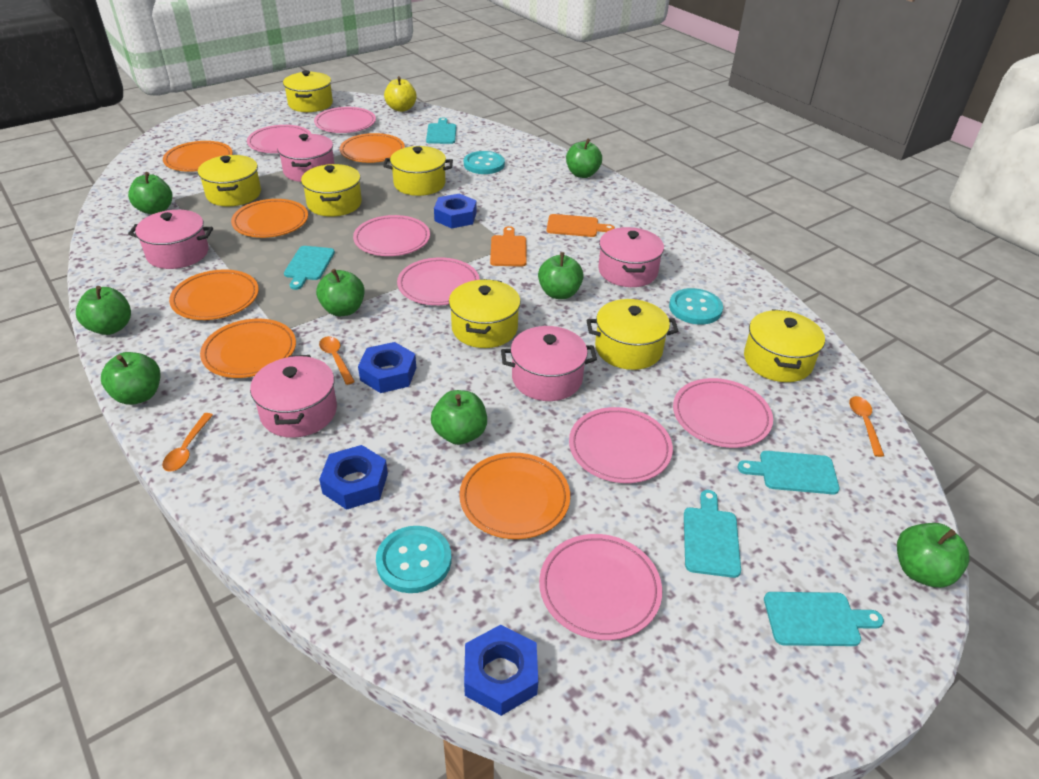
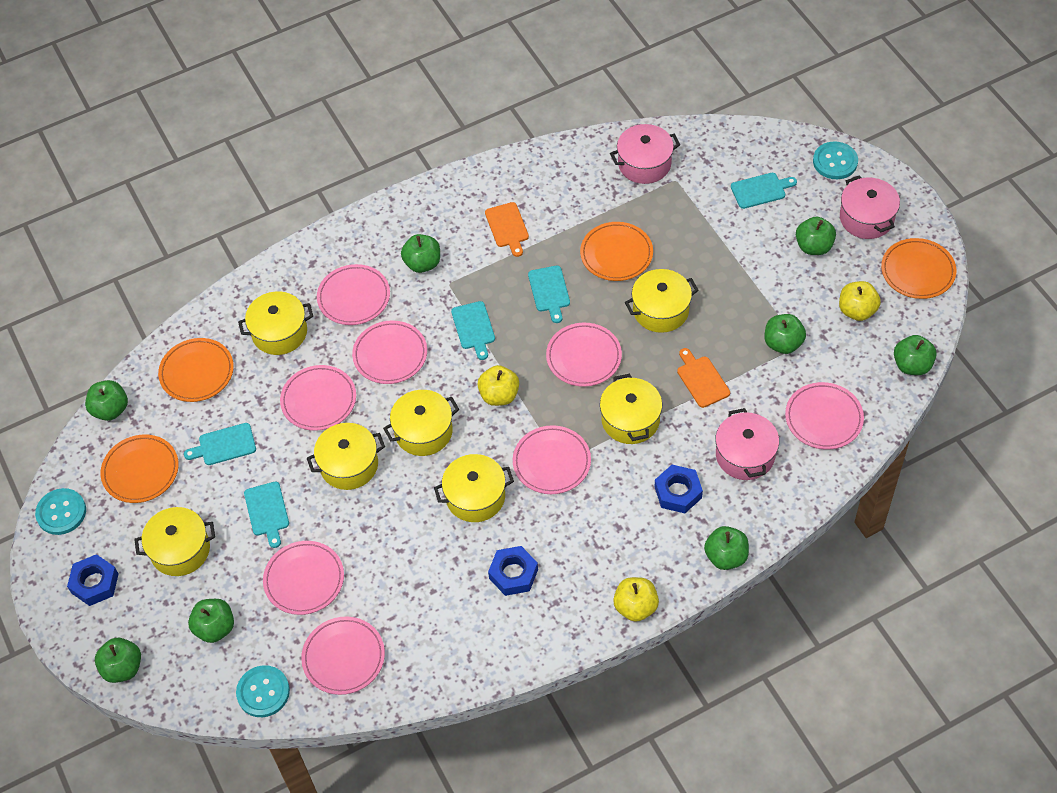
blue nut: [319,445,388,510] [358,342,416,393] [434,194,477,228] [464,625,538,716] = 4 -> [67,554,119,606] [488,546,538,596] [655,465,703,513] = 3
orange plate: [163,141,233,172] [169,269,259,320] [200,319,296,378] [231,199,308,238] [340,133,405,163] [459,452,570,539] = 6 -> [101,435,179,503] [158,338,234,402] [580,222,653,281] [881,238,956,299] = 4
orange spoon: [162,413,213,471] [319,336,355,385] [849,396,884,457] = 3 -> none = 0
pink plate: [247,125,312,153] [314,107,376,133] [353,215,430,256] [397,258,480,305] [539,534,662,640] [569,407,673,483] [673,378,773,448] = 7 -> [263,541,344,615] [280,365,356,431] [301,617,385,695] [317,264,390,325] [352,320,427,384] [513,425,591,494] [546,323,622,387] [785,382,864,450] = 8
pink pot: [128,210,213,269] [250,355,337,438] [277,134,334,182] [501,326,597,401] [598,227,664,287] = 5 -> [610,124,680,184] [715,408,779,480] [840,175,900,239] = 3
yellow apple: [384,76,417,112] = 1 -> [477,365,519,406] [613,577,659,622] [839,281,881,321] = 3

